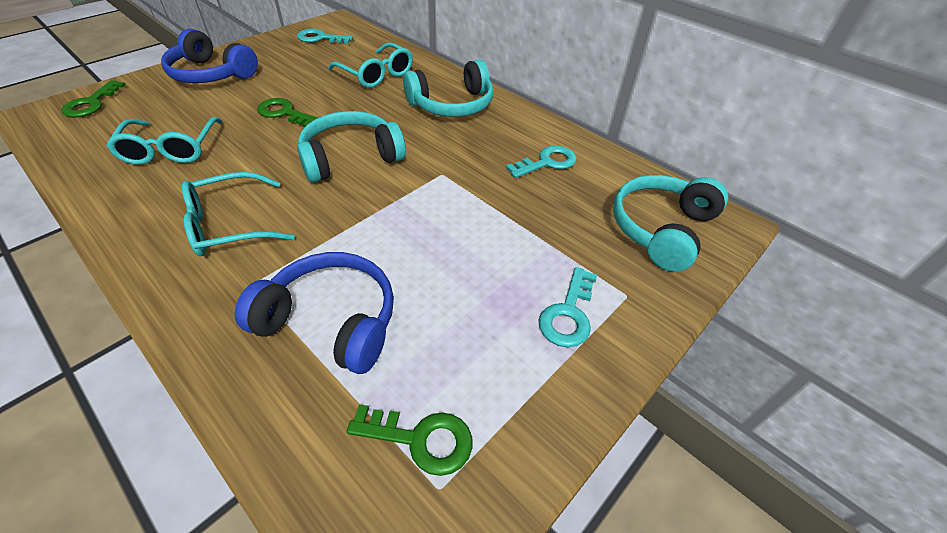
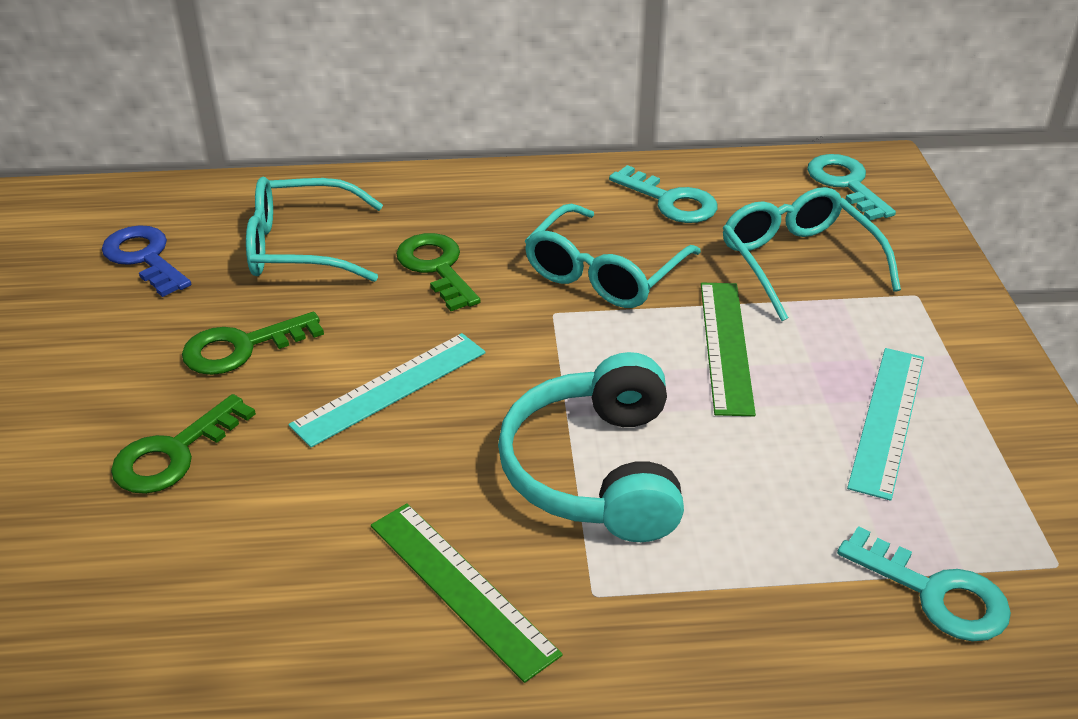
blue headphones: [161,29,258,83] [235,252,394,374] = 2 -> none = 0
blue key: none = 0 -> [102,225,191,297] = 1
green ruler: none = 0 -> [371,503,563,683] [701,283,756,416] = 2
turquoise headphones: [297,111,406,183] [403,60,493,117] [613,175,728,272] = 3 -> [498,352,684,542] = 1
turquoise ruler: none = 0 -> [289,333,486,448] [847,348,924,501] = 2

